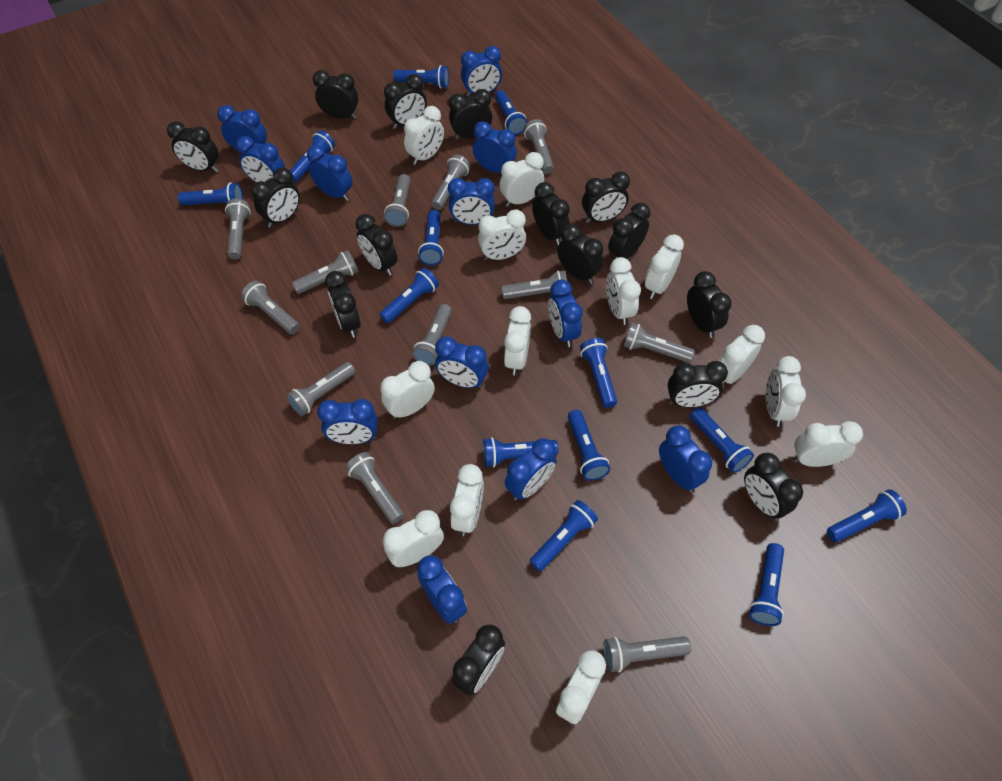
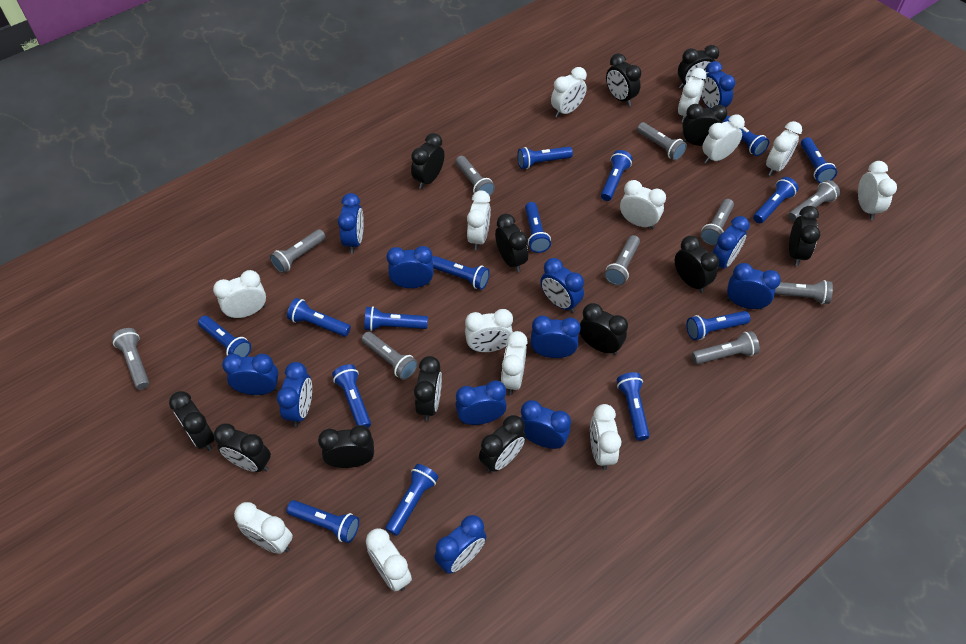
black clock: [167,121,218,172] [251,167,300,228] [313,70,358,119] [325,271,361,338] [355,214,397,276] [384,74,427,129] [449,89,492,140] [452,624,505,696] [532,182,570,245] [557,224,603,284] [582,171,630,223] [608,203,651,260] [667,361,728,407] [687,271,732,338] [744,453,803,520] = 15 -> [169,391,215,451] [214,423,271,472] [318,425,374,468] [411,133,444,189] [414,356,442,421] [479,415,526,473] [495,214,528,272] [580,303,628,355] [606,53,641,106] [675,236,719,293] [678,45,719,89] [682,104,727,146] [789,206,820,266] = 13
blue flashlight: [178,183,243,205] [290,130,335,182] [379,268,439,323] [393,65,449,88] [418,210,444,266] [483,437,559,467] [495,90,527,135] [530,500,598,571] [568,410,610,481] [580,338,617,408] [690,407,754,473] [749,543,784,626] [827,489,907,542] = 13 -> [198,316,251,357] [287,298,351,337] [287,500,359,543] [332,364,371,428] [364,306,428,331] [385,464,439,536] [432,256,490,290] [517,147,573,169] [525,202,551,253] [601,150,633,201] [617,372,650,441] [686,311,750,340] [723,116,769,156] [753,177,799,223] [801,137,837,183] = 15
grey flashlight: [225,199,251,259] [241,281,300,334] [287,362,355,416] [292,250,358,294] [345,452,404,524] [384,174,411,227] [412,304,452,365] [431,154,470,210] [501,270,567,299] [524,119,554,174] [603,636,691,672] [624,323,695,363] = 12 -> [112,328,149,390] [270,229,326,273] [361,332,418,380] [455,156,495,196] [604,235,640,286] [637,122,687,160] [692,331,760,364] [700,199,734,246] [775,280,833,304] [788,180,840,222] = 10

